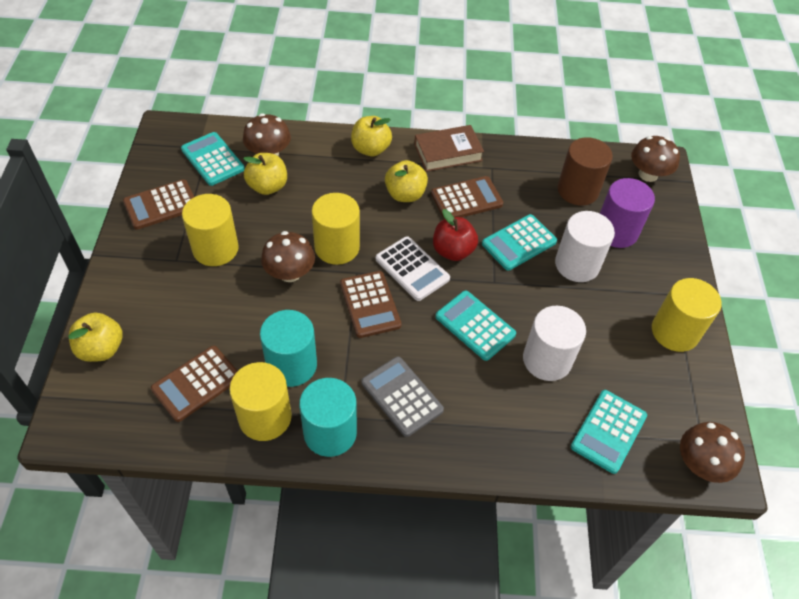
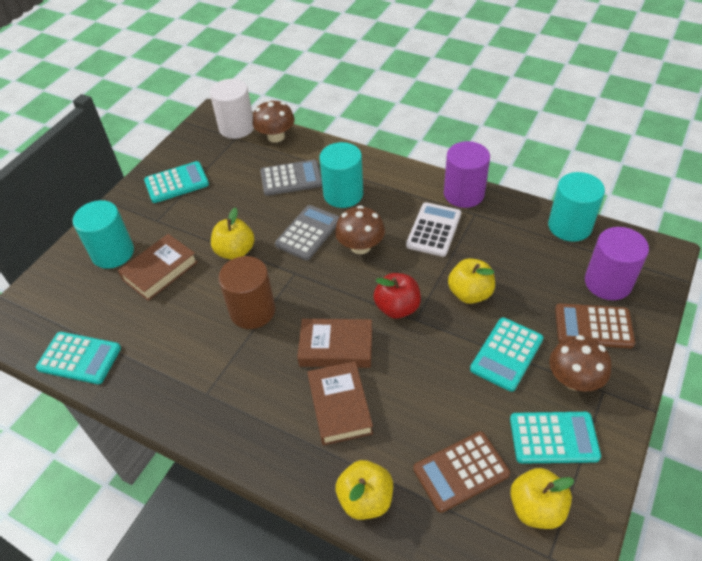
brown book: [414,125,484,172] = 1 -> [118,234,198,301] [297,319,372,368] [307,361,373,446] = 3
brown calculator: [123,179,194,230] [151,346,237,422] [340,271,402,338] [431,176,503,219] = 4 -> [413,431,510,513] [555,303,635,348] = 2
brown mushroom: [243,113,291,156] [261,231,315,282] [631,136,680,182] [680,422,745,483] = 4 -> [253,100,295,143] [335,205,385,254] [550,335,611,392] = 3
grey calculator: [362,357,444,437] = 1 -> [260,160,322,196] [275,205,339,260] = 2
purple cylinder: [600,178,655,248] = 1 -> [444,141,490,208] [585,227,649,300] = 2
turquoise cylinder: [260,310,317,387] [299,378,357,457] = 2 -> [73,200,134,269] [319,142,363,208] [548,172,605,242] = 3
white cylinder: [523,306,586,381] [555,211,615,282] = 2 -> [210,79,254,139] = 1
yellow cylinder: [182,194,239,266] [229,362,292,441] [312,193,360,265] [652,278,722,352] = 4 -> none = 0

